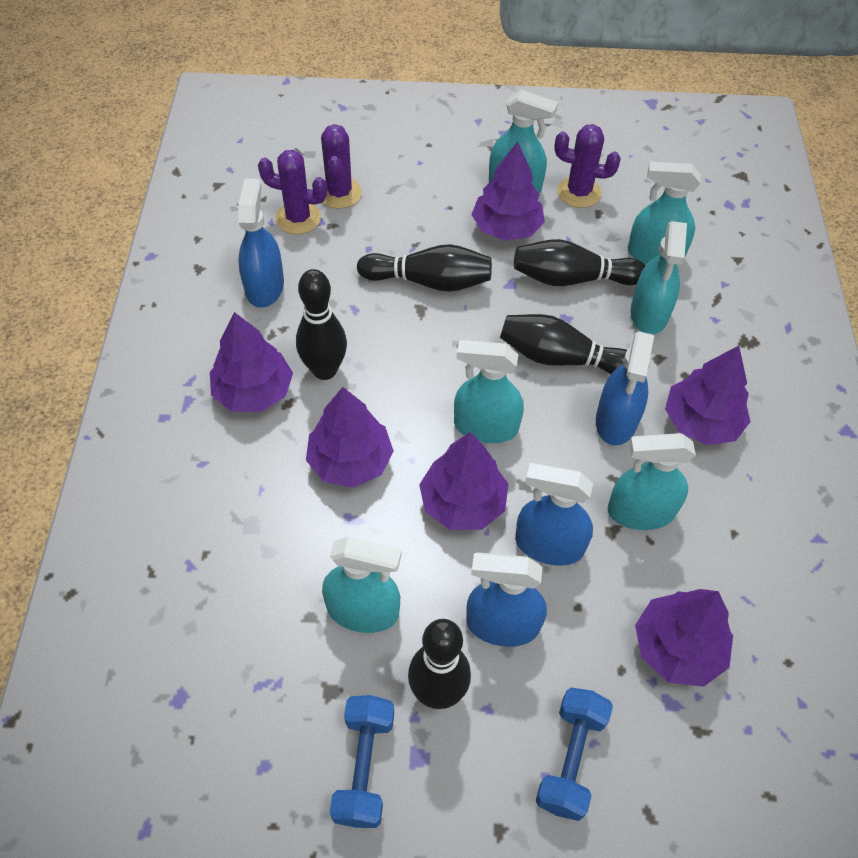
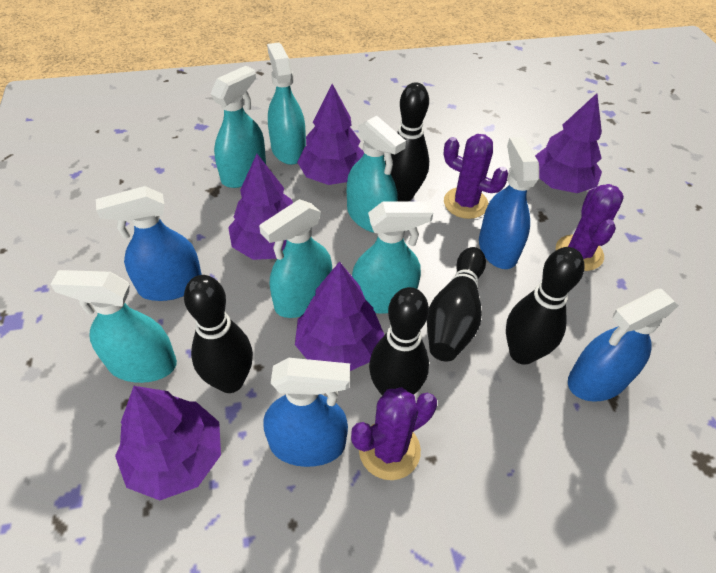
blue dumbbell: [330,695,394,828] [536,688,613,821] = 2 -> none = 0
purple tree: [210,312,293,412] [306,387,394,488] [419,432,509,530] [471,141,545,241] [635,589,733,687] [665,346,750,445] = 6 -> [115,386,221,500] [228,154,293,260] [295,261,384,371] [297,84,364,185] [535,93,602,193] = 5

